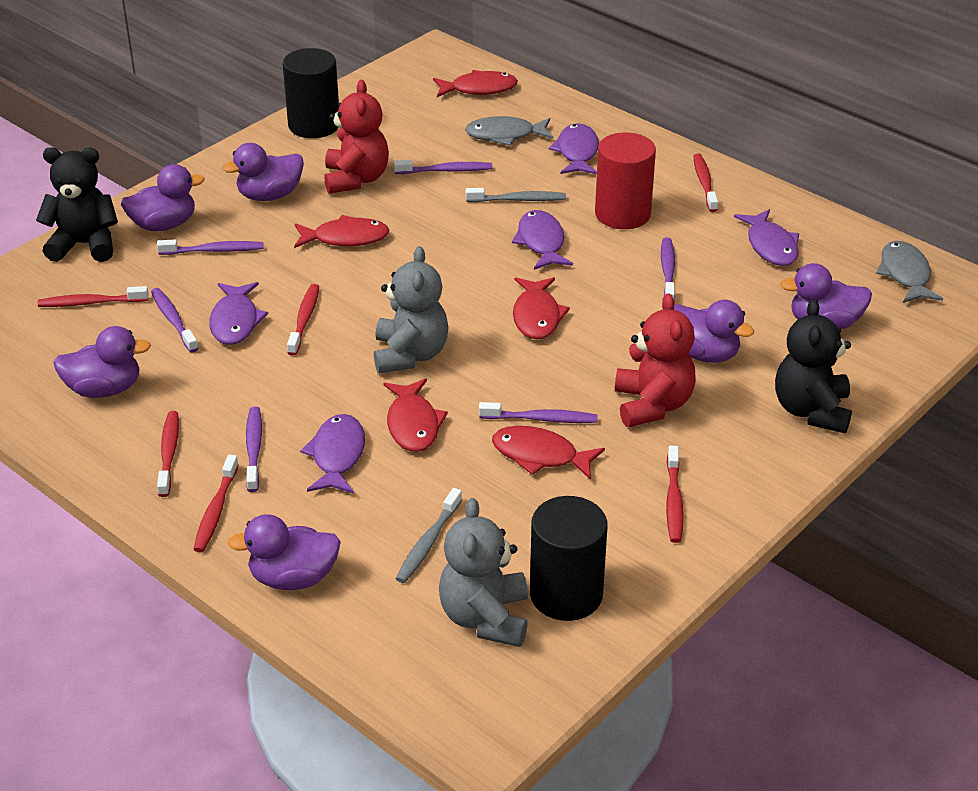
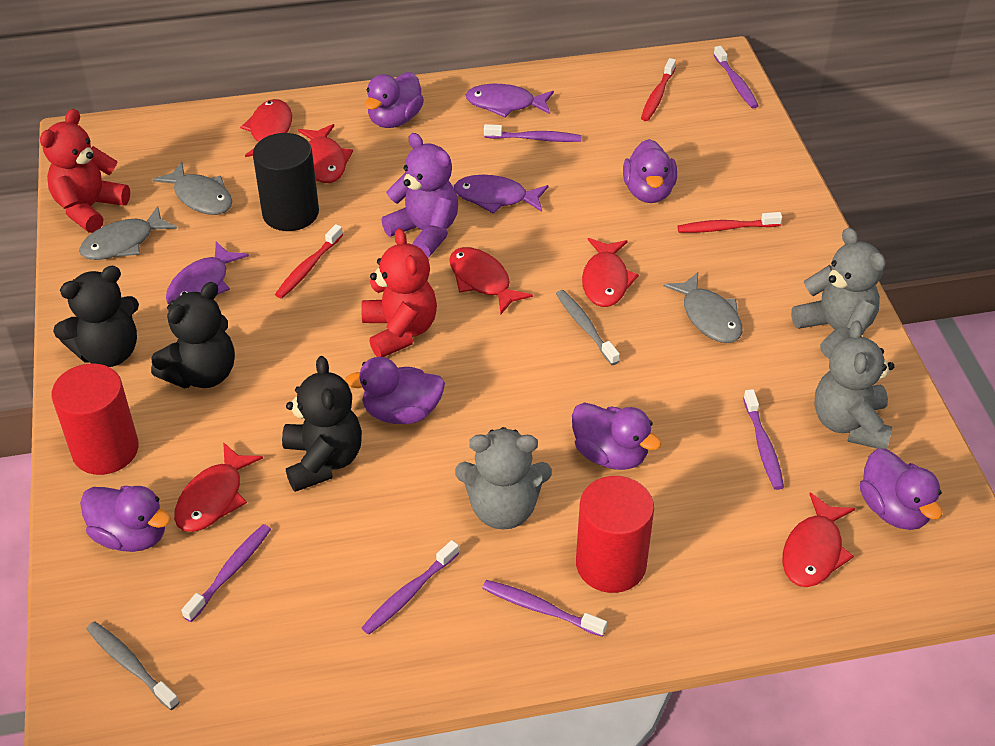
black cylinder: [282,48,339,138] [530,496,607,621] = 2 -> [253,133,319,231] = 1
black teddy bear: [36,147,118,262] [775,299,852,434] = 2 -> [53,266,139,367] [151,282,235,389] [282,356,362,492] = 3
grey fish: [465,116,553,146] [876,241,943,303] = 2 -> [79,206,177,260] [152,162,233,215] [663,272,743,343] = 3
grey teddy bear: [374,246,449,374] [439,498,528,647] = 2 -> [455,427,552,529] [791,228,886,358] [814,320,894,449] = 3
purple fish: [209,282,268,345] [300,414,365,494] [512,210,573,270] [549,123,599,174] [734,209,799,266] = 5 -> [166,241,249,305] [454,175,549,214] [466,84,554,118] = 3
purple teddy bear: none = 0 -> [381,133,458,258] = 1
red cylinder: [595,132,656,229] = 1 -> [51,363,139,475] [576,476,654,593] = 2
red fish: [294,215,389,248] [383,379,448,452] [433,70,518,97] [492,426,605,480] [513,277,570,339] = 5 -> [174,442,263,532] [240,99,292,157] [298,124,353,183] [449,247,533,314] [582,238,639,307] [782,492,855,587] = 6
red toothbrush: [38,286,148,307] [157,411,179,497] [193,455,239,552] [287,284,319,356] [666,446,684,543] [693,154,718,212] = 6 -> [275,224,343,298] [641,58,676,121] [677,212,782,233] = 3

